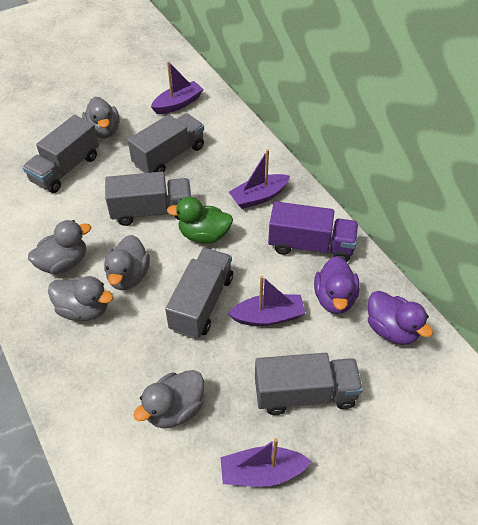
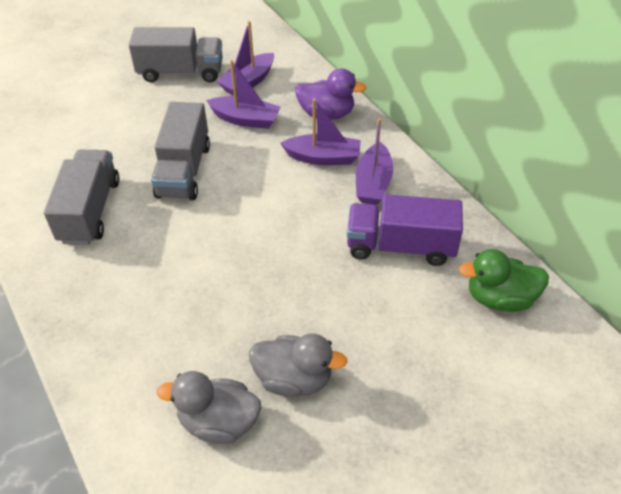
grey duck: [28,220,91,274] [48,276,113,321] [82,97,120,139] [104,235,150,290] [133,370,204,428] = 5 -> [157,371,261,444] [249,333,347,397] = 2
grey truck: [23,115,99,193] [105,172,191,226] [128,113,204,173] [165,248,233,339] [255,353,363,415] = 5 -> [44,150,120,245] [129,27,223,82] [151,102,210,200] = 3
purple duck: [314,256,360,314] [368,291,433,345] = 2 -> [295,68,366,120] = 1

